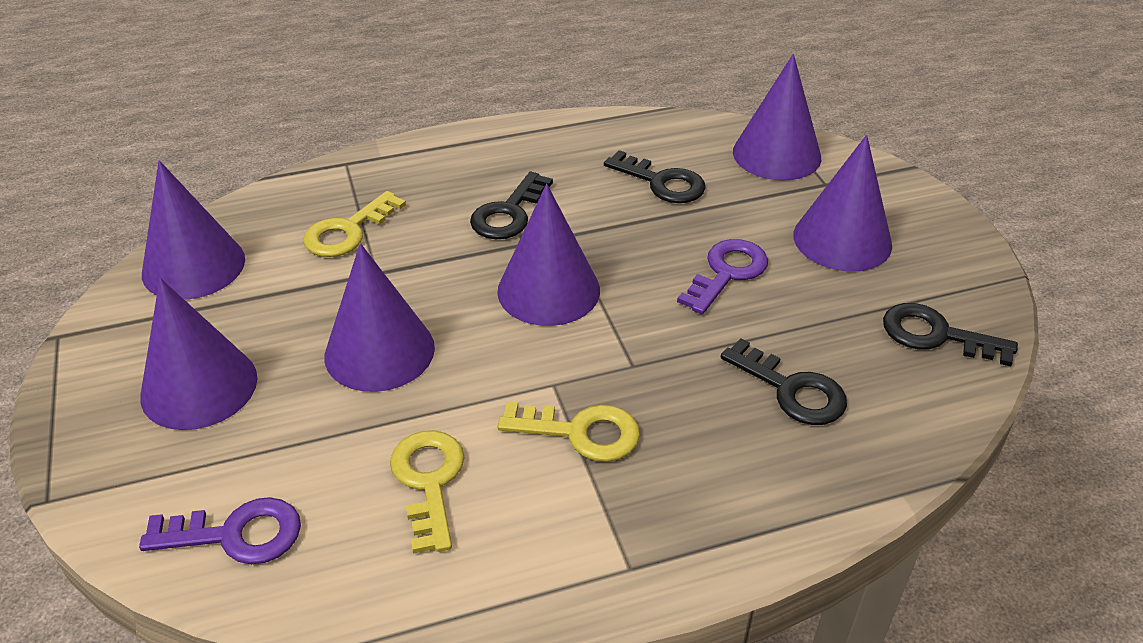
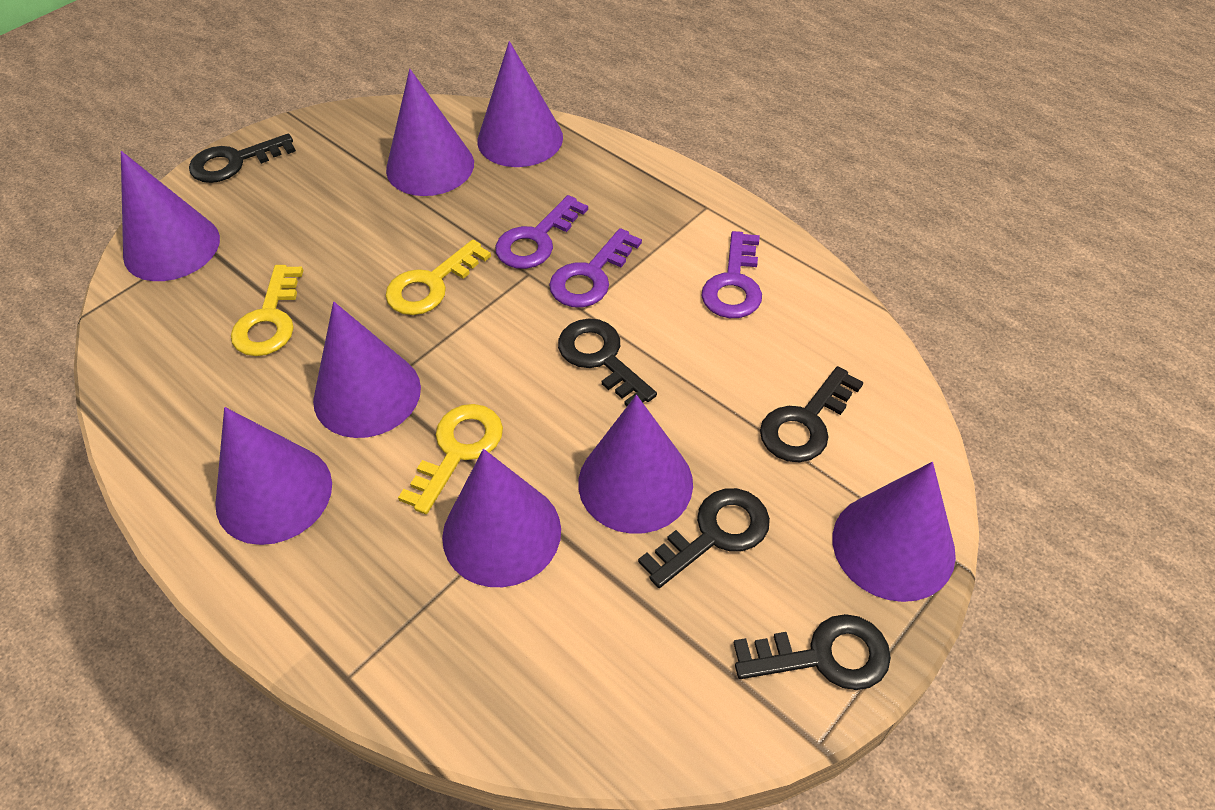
black key: [470,172,553,239] [604,150,706,203] [721,338,847,425] [883,303,1018,366] = 4 -> [189,134,296,183] [558,318,657,406] [638,488,770,588] [734,614,891,690] [760,366,864,462] = 5
purple cone: [140,278,257,430] [142,160,245,300] [324,243,435,392] [497,184,600,326] [733,54,821,181] [793,135,892,272] = 6 -> [121,151,220,281] [215,407,332,545] [313,302,421,438] [386,69,474,196] [442,449,561,587] [477,41,563,167] [578,395,693,534] [833,462,956,602] = 8
purple key: [139,497,301,564] [677,239,768,314] = 2 -> [495,195,588,269] [549,228,642,307] [701,231,762,318] = 3

